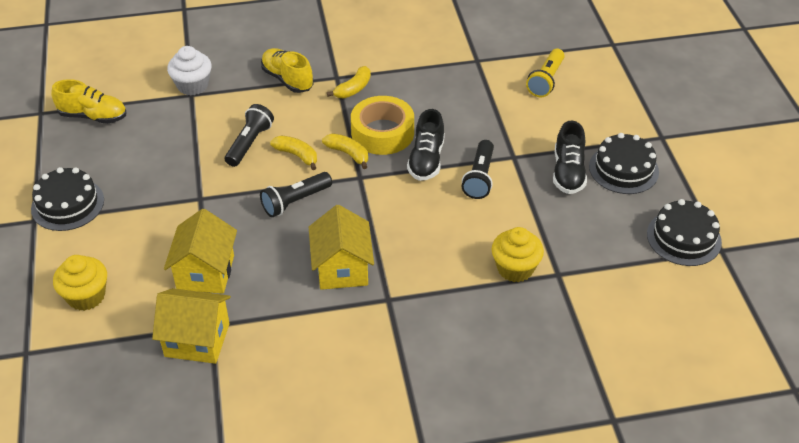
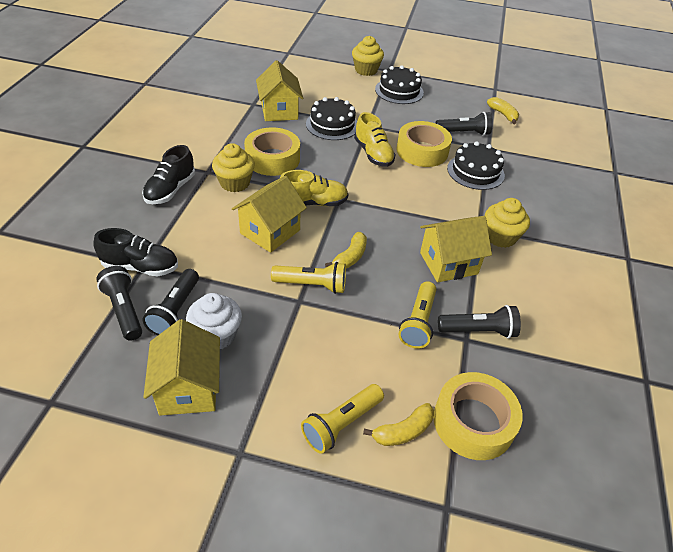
black flashlight: [225,104,274,167] [260,172,332,217] [462,140,494,199] = 3 -> [96,266,142,341] [142,269,199,336] [435,112,493,136] [438,305,521,338] = 4
yellow cupcake: [53,255,107,311] [492,227,544,282] = 2 -> [212,143,255,192] [352,36,384,76] [485,198,530,248] = 3
yellow flashlight: [526,49,565,97] = 1 -> [271,262,346,294] [301,384,384,454] [399,281,436,349] = 3
yellow house: [152,288,231,364] [164,209,237,294] [309,205,374,290] = 3 -> [143,319,220,416] [232,176,307,253] [256,60,303,121] [420,216,492,282] = 4
yellow tape: [351,96,414,155] = 1 -> [244,127,300,176] [396,121,452,167] [433,372,523,460] = 3

